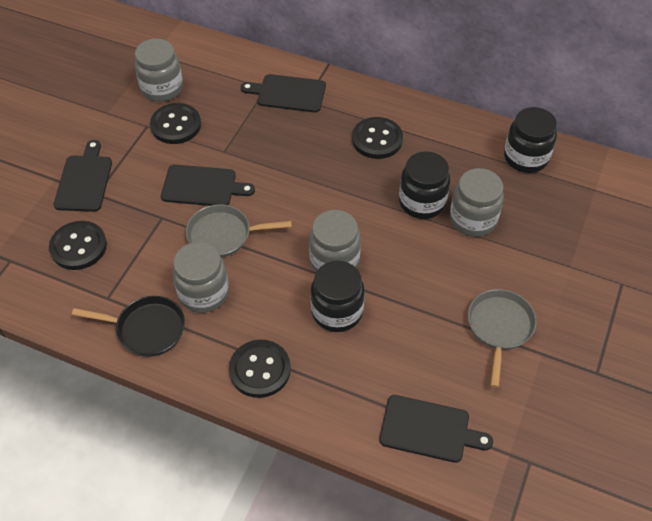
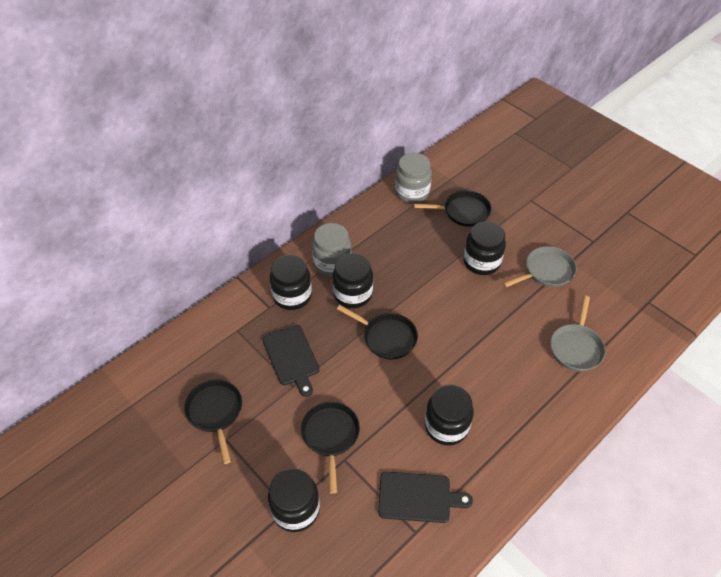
black button: [49,221,107,270] [150,103,201,144] [229,340,291,398] [352,117,403,159] = 4 -> none = 0
black cutting board: [54,140,112,212] [161,164,255,206] [241,74,326,113] [379,395,493,463] = 4 -> [263,325,319,397] [378,472,473,523] = 2
black jar: [310,261,365,332] [399,151,450,219] [504,107,557,173] = 3 -> [268,468,320,532] [270,255,312,310] [333,253,373,308] [425,385,474,446] [463,221,506,275] = 5
black pan: [72,296,185,357] = 1 -> [184,379,242,464] [301,402,360,494] [337,305,418,359] [414,190,491,227] = 4
grey jar: [135,39,183,102] [172,242,229,313] [309,210,361,272] [450,168,504,237] = 4 -> [312,223,352,277] [395,153,432,203] = 2

